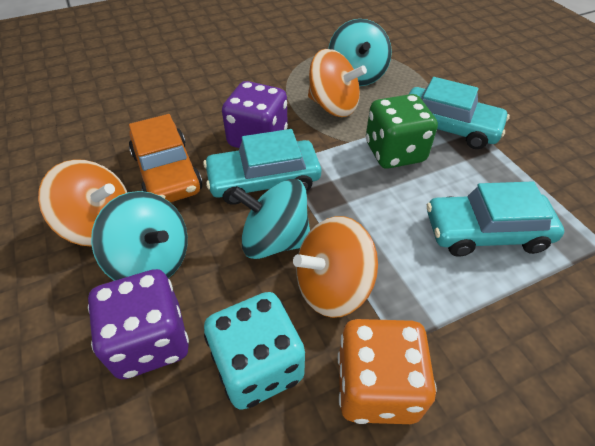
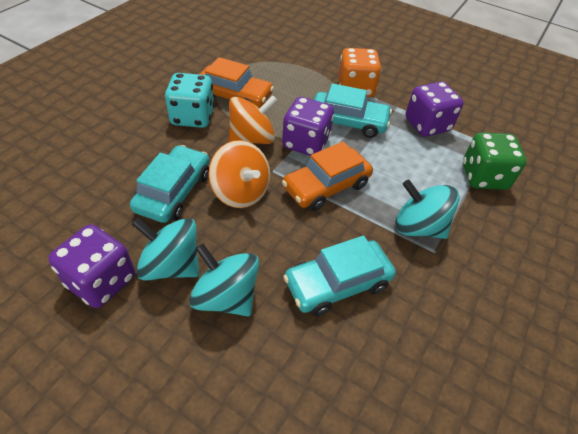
orange car: [129,114,202,202] = 1 -> [199,57,274,108] [282,142,373,211] = 2
orange spinning top: [38,159,128,247] [293,216,378,318] [308,49,367,117] = 3 -> [209,140,270,208] [229,95,277,144] = 2
purple dice: [88,269,189,379] [222,81,288,148] = 2 -> [48,224,135,308] [282,97,334,156] [406,81,464,137] = 3

